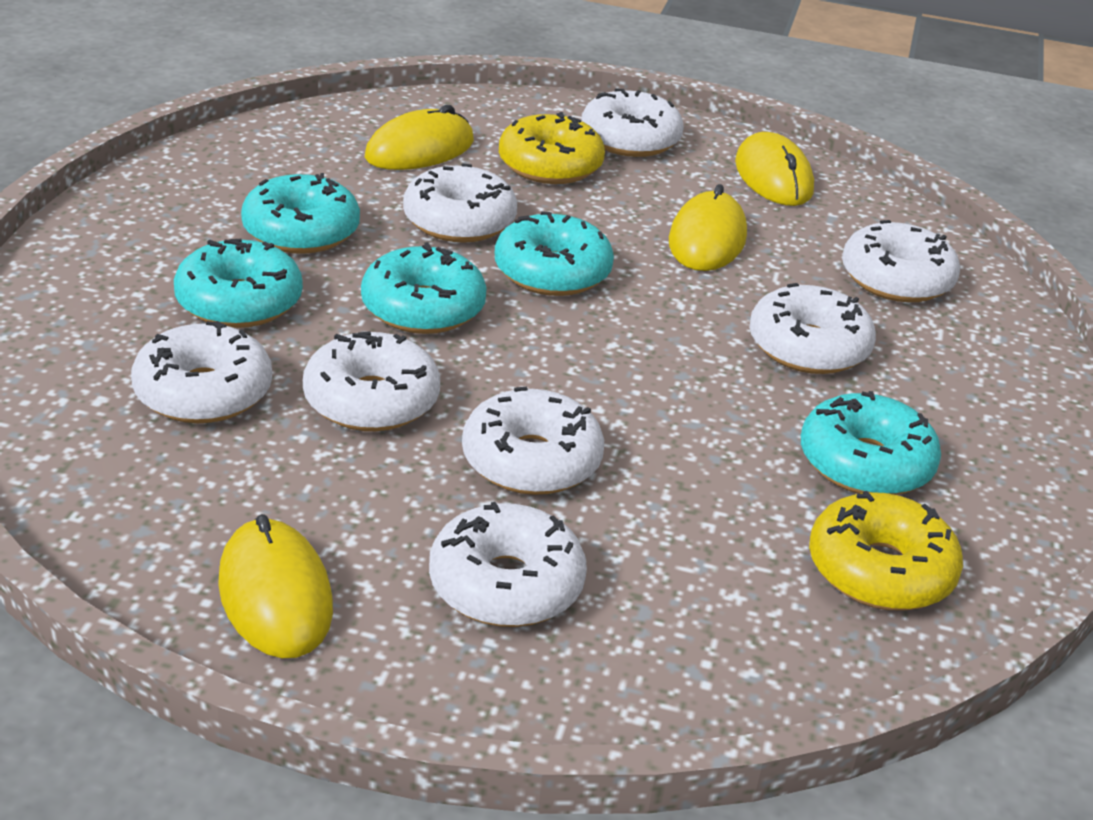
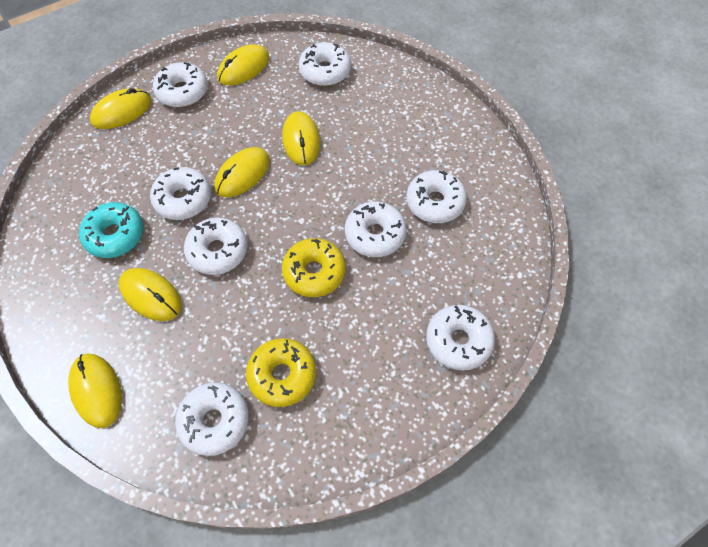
turquoise donut: [174,239,303,328] [241,173,360,254] [361,242,487,334] [495,211,614,296] [801,391,941,495] = 5 -> [79,202,144,258] = 1
yellow mouse: [218,514,333,658] [365,105,474,170] [669,184,747,271] [735,132,814,206] = 4 -> [68,353,122,428] [90,88,152,129] [119,268,182,321] [214,147,270,197] [217,44,269,86] [282,111,320,165] = 6

